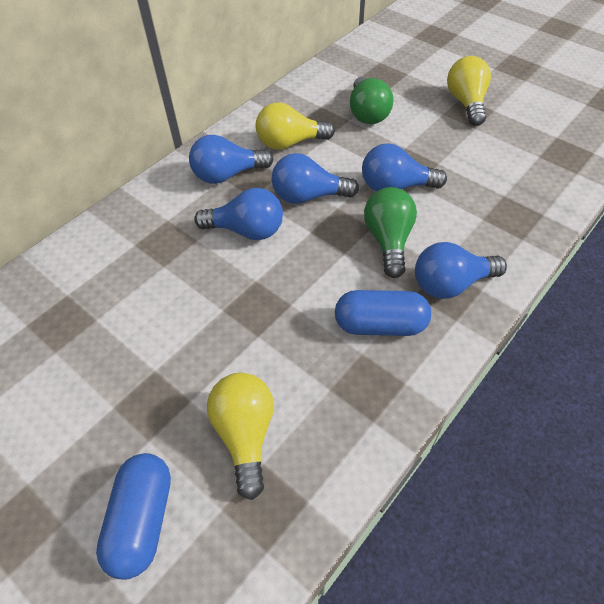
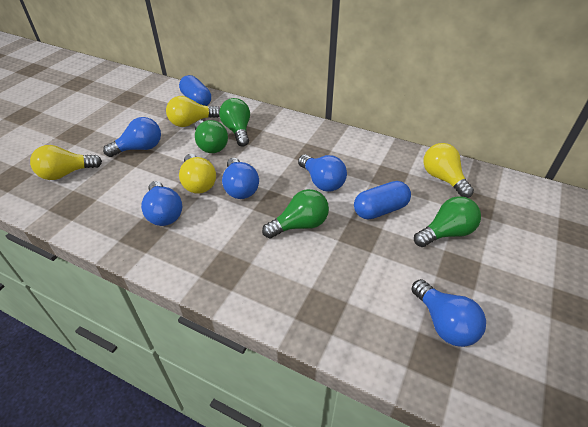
green light bulb: [350,77,394,124] [364,187,417,278] = 2 -> [195,120,228,153] [219,98,250,146] [262,189,329,238] [414,196,481,247] = 4
yellow light bulb: [207,373,274,500] [256,102,335,150] [447,56,491,126] = 3 -> [30,145,102,180] [166,96,220,127] [179,154,216,194] [423,143,474,198] = 4

